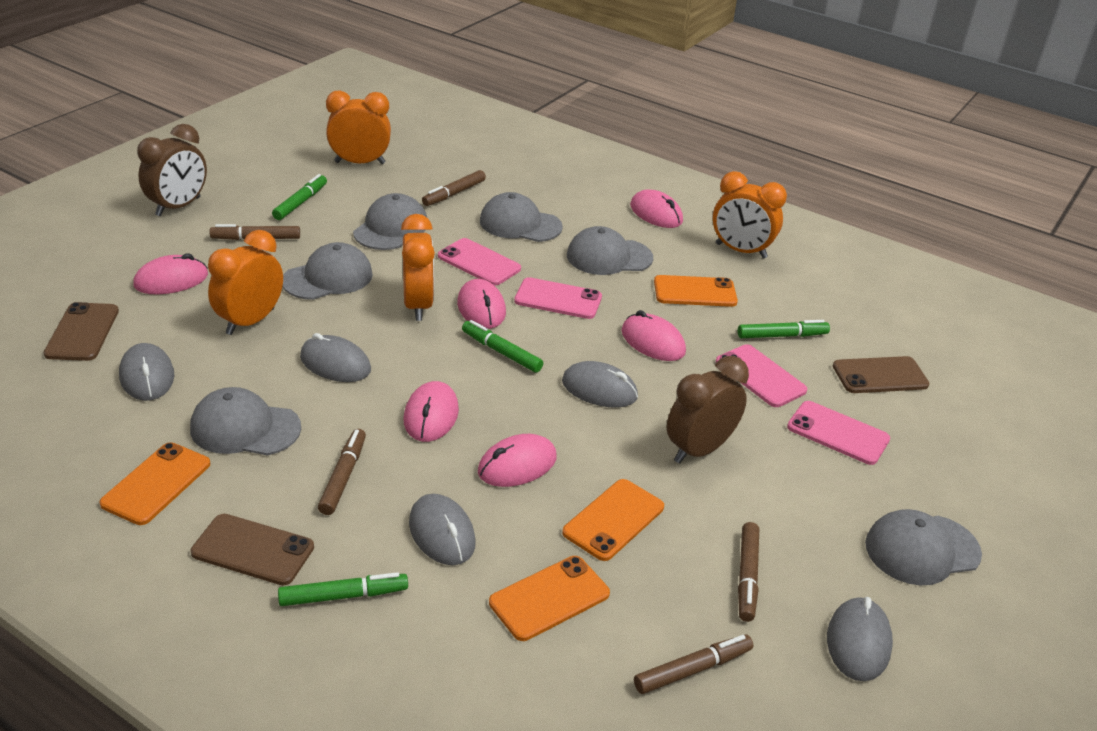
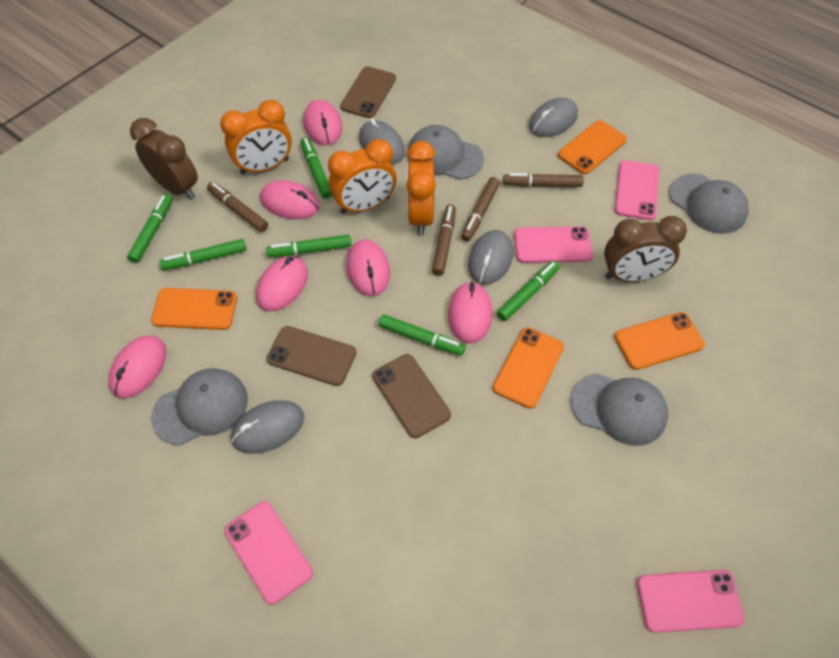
brown marker: [209,224,300,240] [318,429,366,515] [422,170,486,206] [634,634,753,694] [738,522,759,622] = 5 -> [207,182,268,232] [432,204,456,276] [461,177,500,242] [503,173,584,187] = 4
green marker: [272,174,327,220] [278,572,408,606] [462,320,543,373] [738,320,830,338] = 4 -> [127,194,173,263] [159,239,246,270] [266,235,351,257] [300,137,332,199] [379,315,466,356] [497,261,560,321] = 6
grey cap: [190,387,301,455] [282,242,373,300] [353,193,427,250] [480,192,563,242] [567,226,653,275] [865,509,982,585] = 6 -> [151,368,248,446] [408,125,484,180] [571,373,668,446] [669,174,749,234] = 4
grey mouse: [119,343,174,401] [300,333,371,382] [409,494,476,565] [562,361,638,408] [827,597,893,681] = 5 -> [231,400,304,454] [359,119,405,164] [468,230,513,285] [529,98,578,137] = 4
orange clock: [208,230,283,335] [326,91,391,164] [401,214,435,321] [713,171,787,259] = 4 -> [220,100,292,174] [328,139,396,214] [406,141,436,235] = 3

